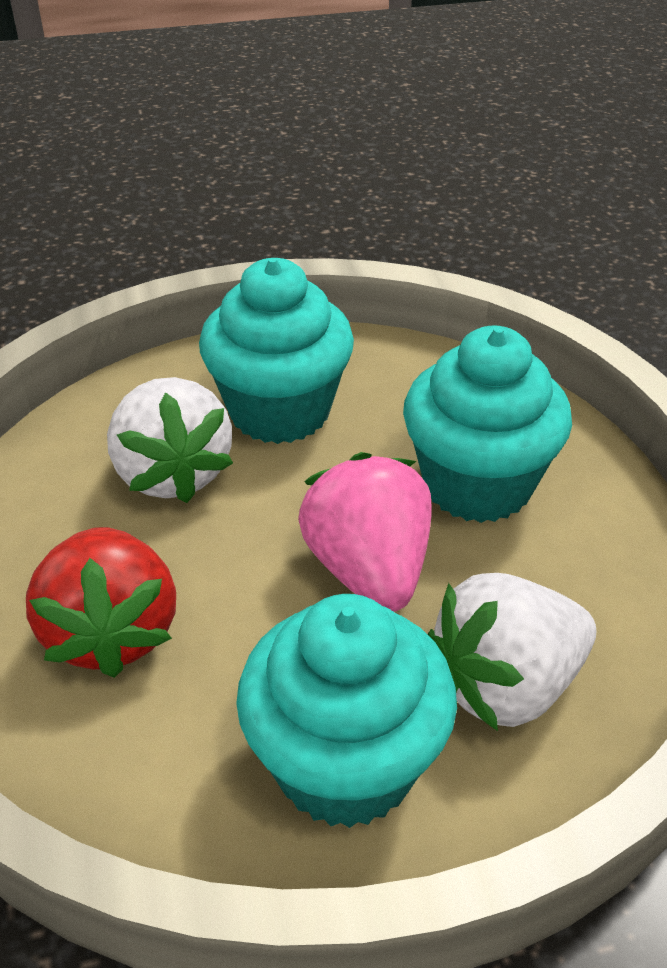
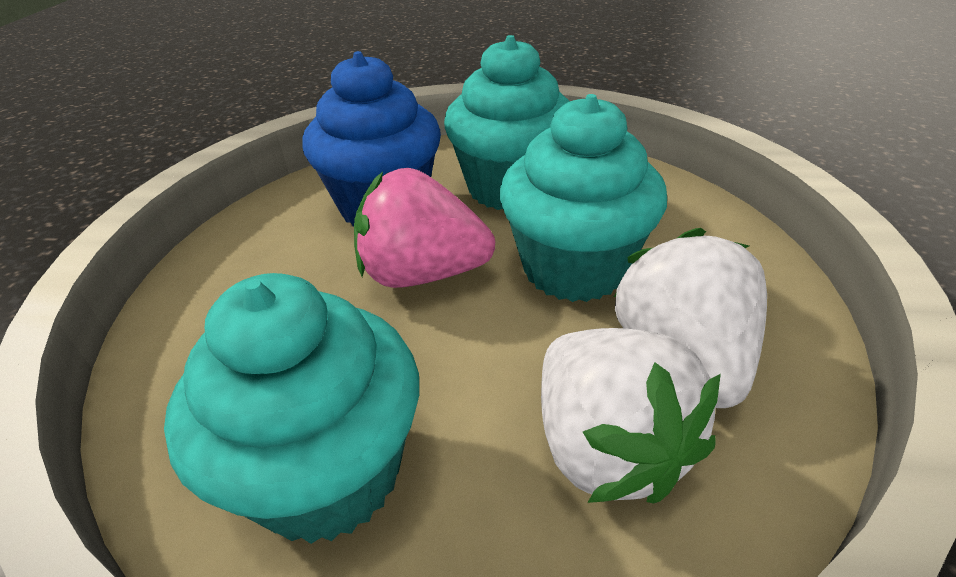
blue cupcake: none = 0 -> [302,51,441,227] = 1
red strawberry: [26,527,176,678] = 1 -> none = 0

